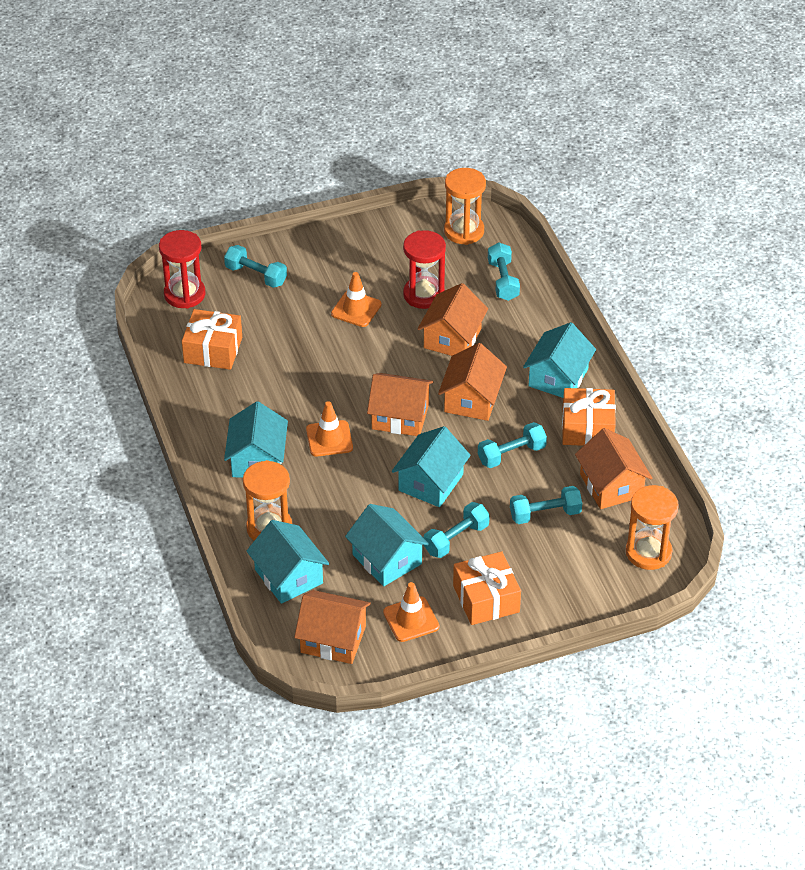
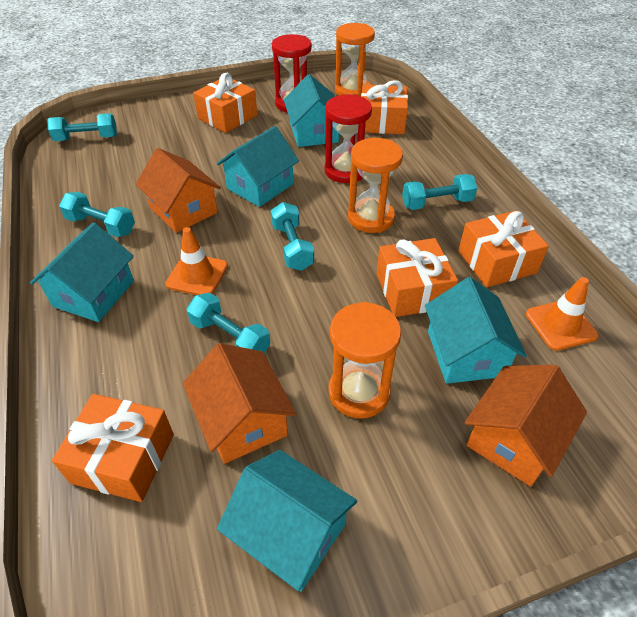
orange gift: [182,309,242,370] [453,551,521,625] [562,388,616,446] = 3 -> [52,394,174,502] [193,73,257,133] [361,80,408,134] [377,238,458,317] [458,211,549,287] = 5
orange house: [294,590,371,664] [367,373,433,436] [417,283,488,356] [438,343,507,421] [575,428,652,509] = 5 -> [136,148,221,233] [183,343,296,464] [465,365,587,487] = 3
orange traffic cone: [306,401,353,457] [331,272,382,327] [383,582,439,642] = 3 -> [165,227,228,295] [526,277,599,351] = 2

